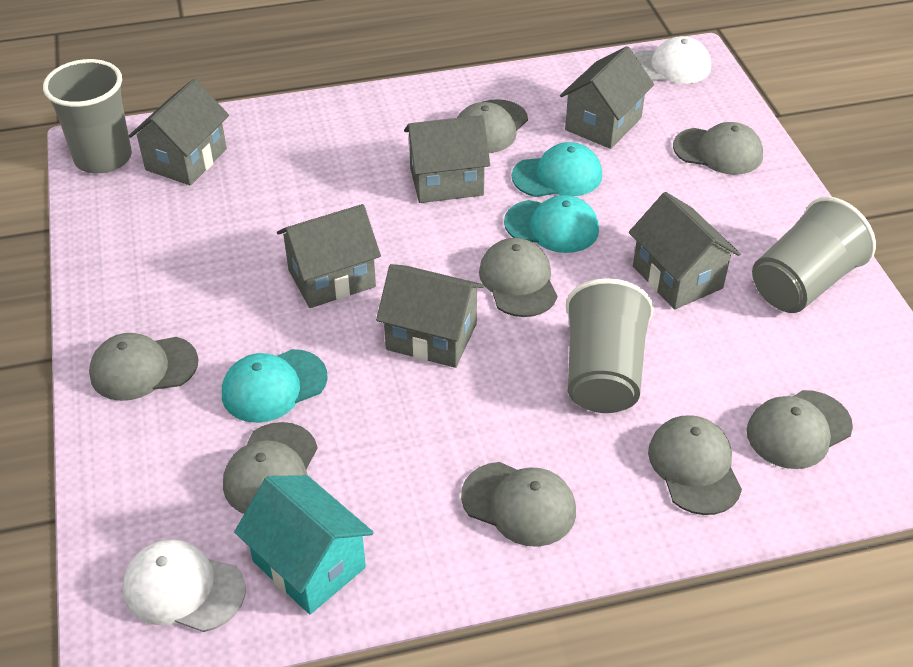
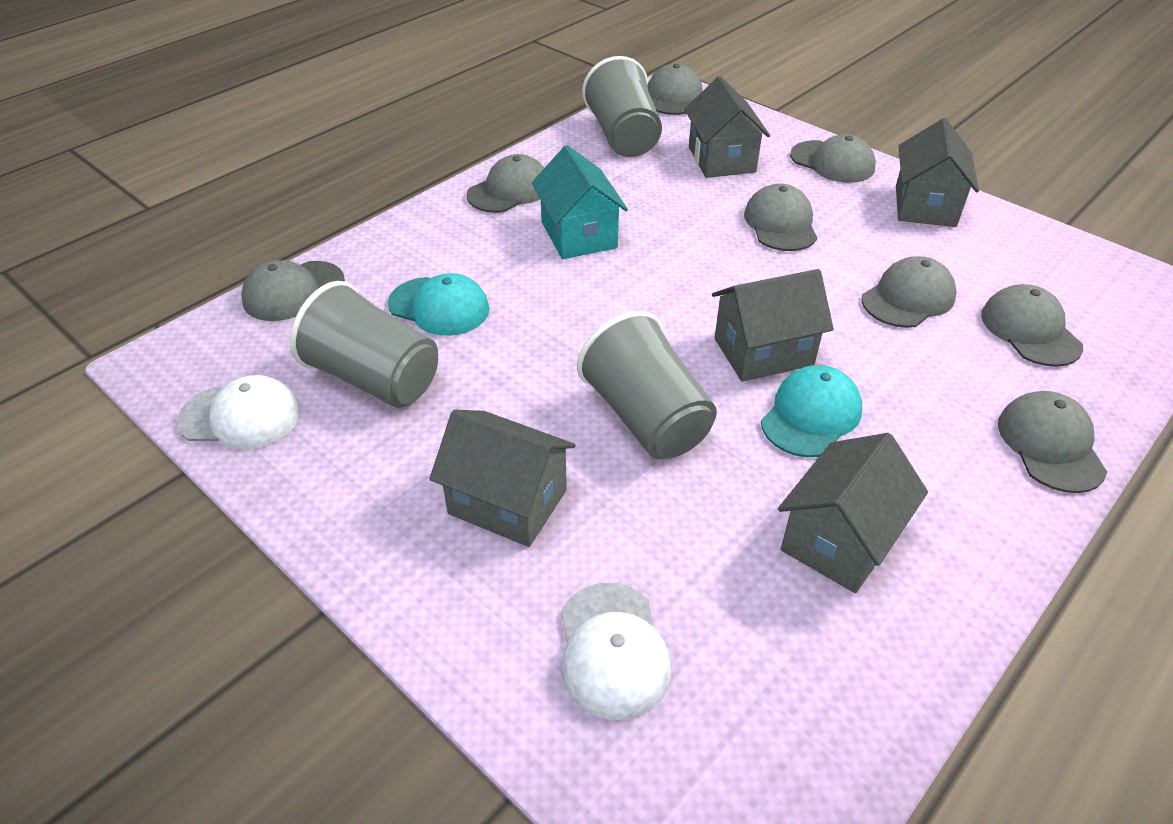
grey house: [129,79,229,185] [277,204,381,308] [376,264,484,368] [404,115,490,203] [560,46,654,149] [629,192,740,310] = 6 -> [430,409,576,547] [684,76,770,178] [712,269,834,382] [778,433,928,593] [896,118,979,227] = 5
turquoise cap: [222,349,328,423] [504,195,599,253] [512,142,602,197] = 3 -> [388,273,490,336] [761,365,862,457] = 2

